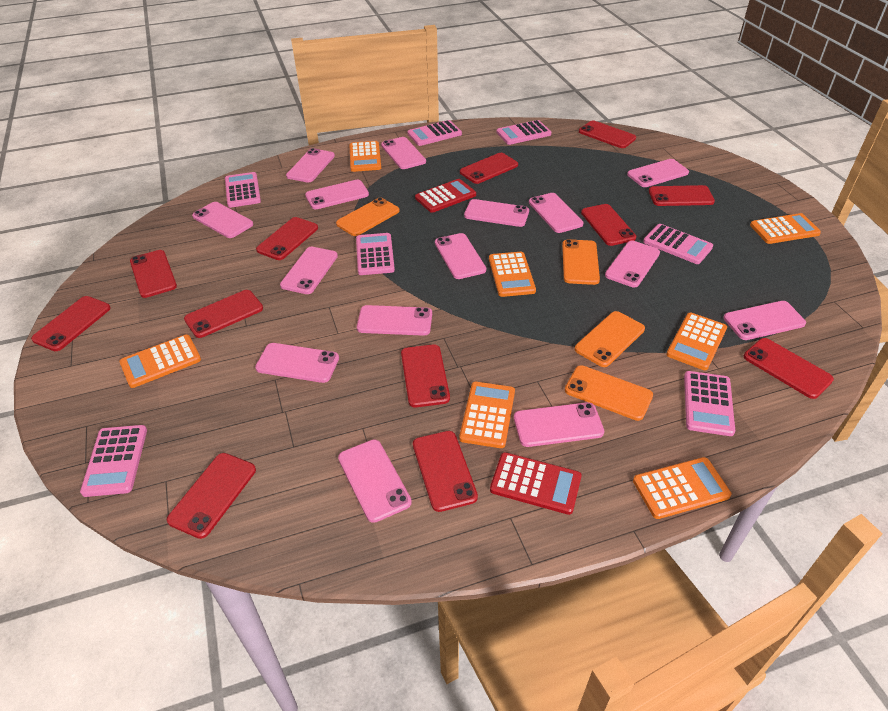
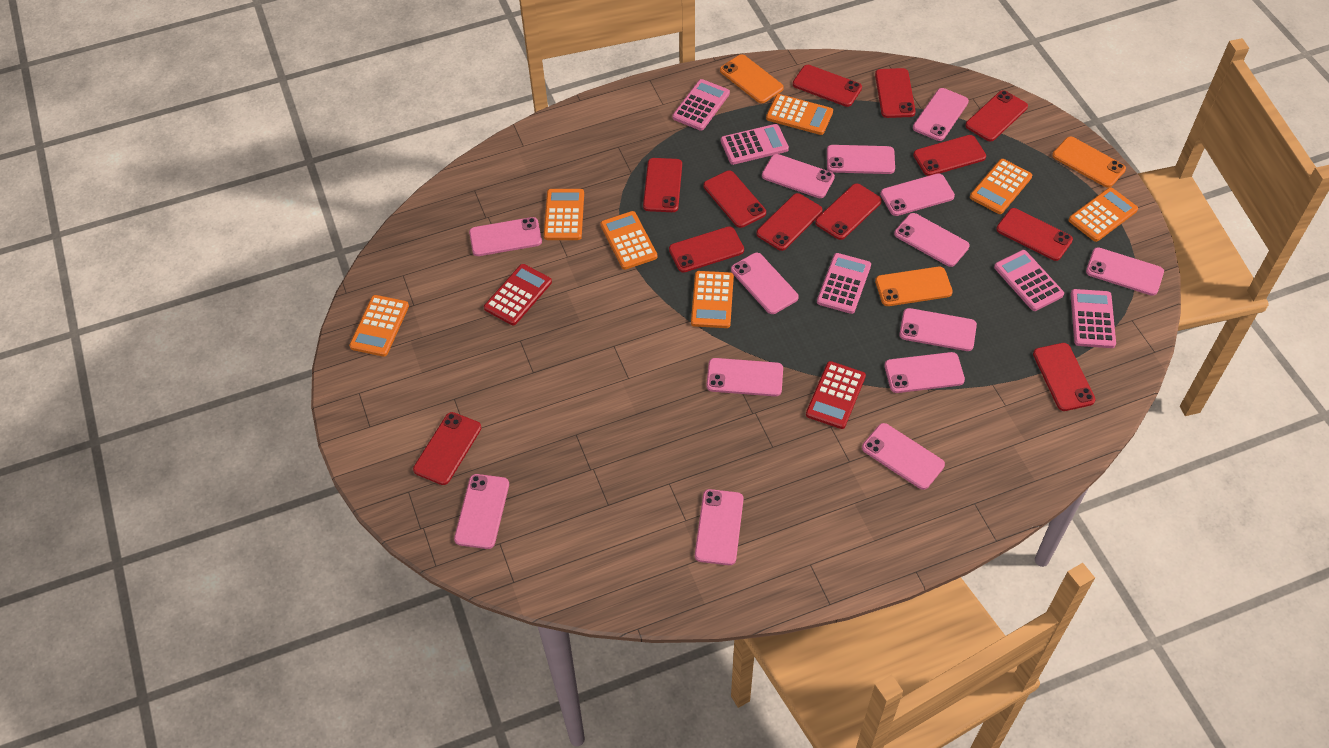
orange phone: [336,198,400,236] [562,239,600,285] [565,365,653,421] [575,311,645,367] = 4 -> [720,54,784,103] [875,267,953,306] [1052,136,1126,188] = 3
pink calculator: [80,425,147,497] [225,172,261,208] [356,233,395,275] [407,120,462,146] [497,120,551,145] [643,224,713,264] [684,371,735,436] = 7 -> [672,79,730,131] [721,124,789,165] [817,253,871,314] [994,250,1064,311] [1071,289,1116,348] = 5
pink phone: [192,202,253,238] [255,343,339,383] [280,247,338,294] [286,148,335,183] [305,180,369,209] [338,440,412,523] [357,305,432,336] [381,137,426,169] [435,233,486,279] [464,199,529,227] [514,402,604,447] [529,193,583,233] [605,241,660,288] [627,159,689,187] [723,301,806,340] = 15 -> [454,474,509,549] [469,217,542,256] [695,489,744,565] [706,358,783,396] [731,253,799,314] [762,154,835,198] [827,145,895,174] [862,423,945,490] [880,173,955,216] [885,352,965,393] [894,213,970,267] [899,308,977,351] [913,88,969,141] [1086,247,1164,296] = 14

